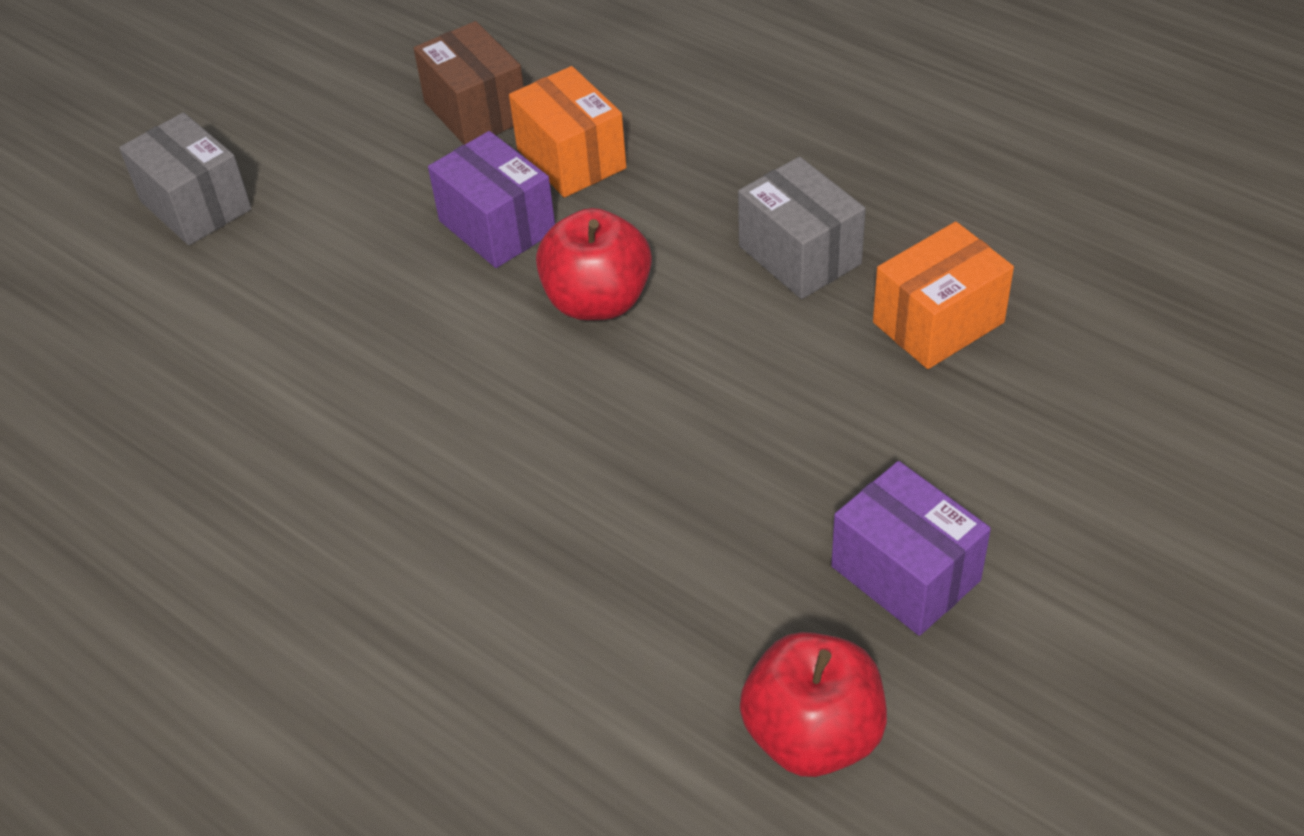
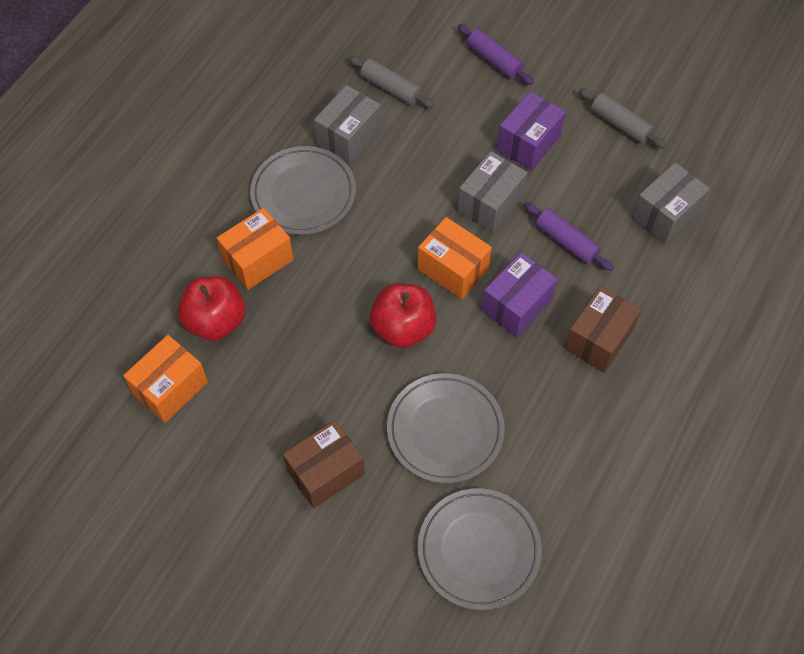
brown box: [414,21,524,145] = 1 -> [283,420,365,508] [565,286,641,373] = 2
grey box: [119,112,252,245] [738,157,866,299] = 2 -> [314,85,381,164] [458,151,527,233] [632,162,710,244] = 3
grey plate: none = 0 -> [250,146,356,235] [387,373,505,483] [418,488,542,610] = 3
grey rolling pin: none = 0 -> [348,56,434,108] [579,88,667,149] = 2
orange box: [509,66,626,198] [873,222,1014,369] = 2 -> [123,335,208,423] [217,208,294,290] [418,217,492,299] = 3
purple rolling pin: none = 0 -> [458,24,534,85] [524,202,614,271] = 2

